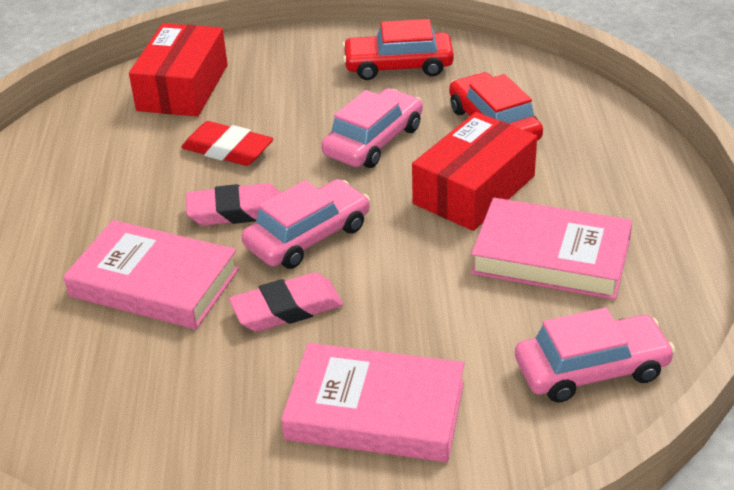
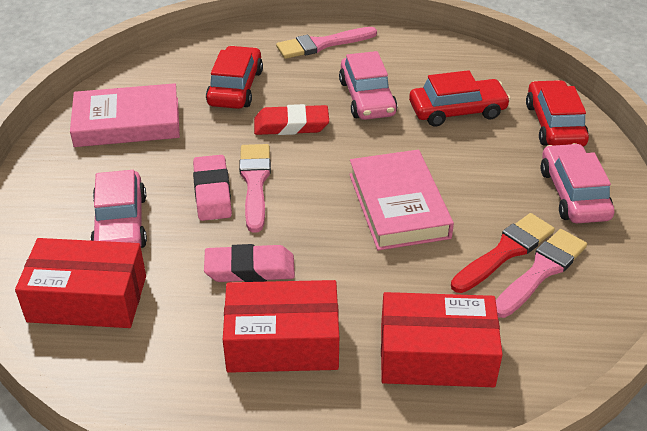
pink book: [63,220,239,329] [281,343,464,462] [471,198,632,300] = 3 -> [70,83,180,147] [349,150,454,250] = 2
pink brush: none = 0 -> [239,144,271,233] [276,27,377,59] [496,229,587,318] = 3
red box: [129,23,228,117] [412,112,537,231] = 2 -> [15,238,146,328] [223,280,339,373] [381,292,503,387] = 3
red brush: none = 0 -> [451,213,555,293] = 1
red car: [342,19,454,80] [449,72,543,141] = 2 -> [206,46,263,109] [409,70,511,127] [526,80,589,146] = 3

